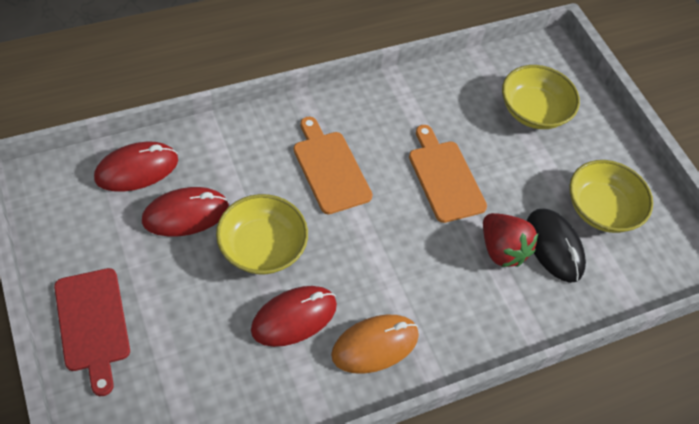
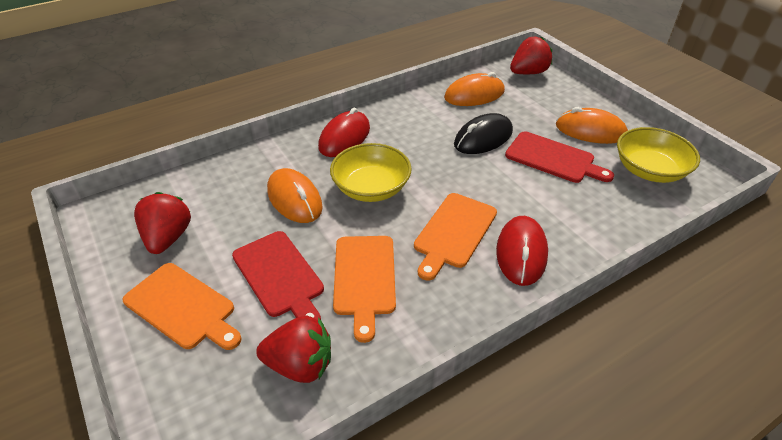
orange cutting board: [294,116,373,214] [409,125,487,223] = 2 -> [123,263,242,350] [333,236,396,343] [414,193,497,281] = 3
orange mouse: [331,315,419,374] = 1 -> [267,168,323,223] [444,72,505,106] [556,107,628,144] = 3
red cutting board: [54,268,130,396] = 1 -> [232,231,324,320] [505,131,614,183] = 2
red mouse: [94,141,178,192] [142,187,229,237] [251,286,337,347] = 3 -> [318,108,370,157] [496,216,548,286] = 2
red strawberry: [483,213,538,267] = 1 -> [134,192,191,254] [256,315,331,383] [510,36,552,74] = 3
yellow bowl: [216,194,308,275] [502,65,580,129] [569,160,653,233] = 3 -> [330,143,412,202] [617,127,700,183] = 2

